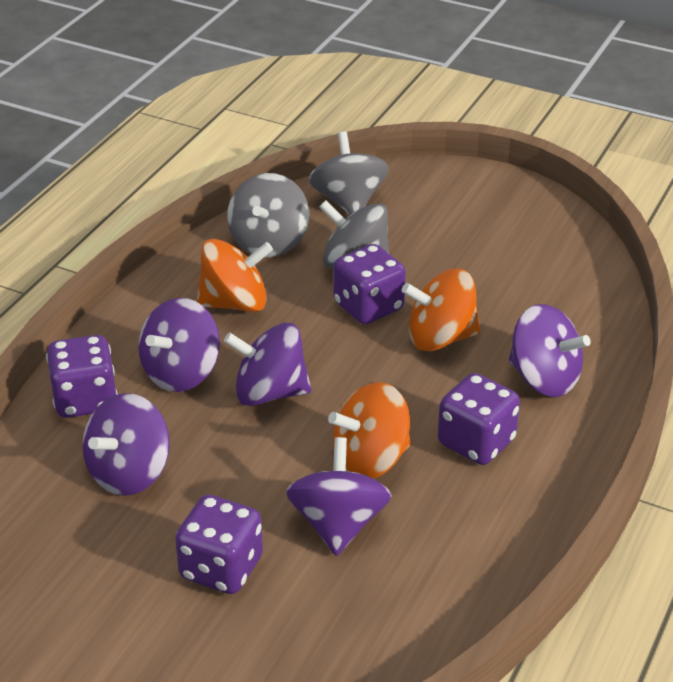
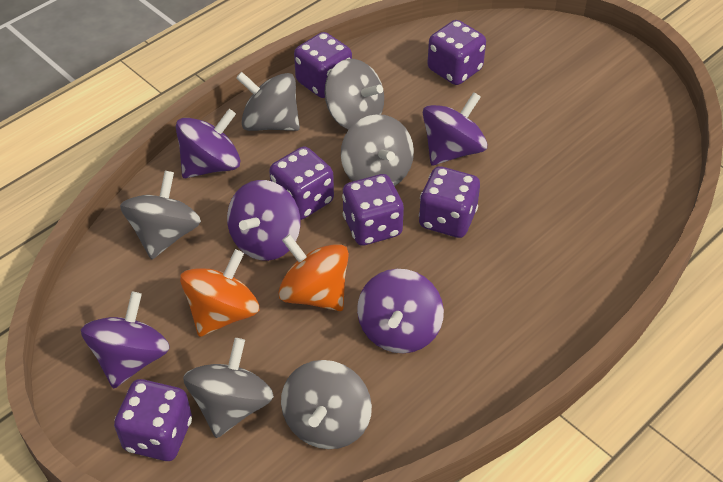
grey spinning top: [227,173,309,257] [309,132,389,215] [319,200,389,269] = 3 -> [120,171,201,259] [183,338,274,438] [236,72,300,131] [281,360,372,449] [324,59,384,130] [341,114,414,186] = 6
orange spinning top: [197,239,273,312] [328,382,411,479] [402,269,481,351] = 3 -> [180,249,259,337] [278,234,349,311] = 2
purple dice: [46,335,118,418] [175,495,263,594] [333,244,406,324] [438,373,520,465] = 4 -> [114,379,192,461] [269,146,334,220] [294,32,352,98] [342,174,404,246] [419,166,480,238] [427,20,486,85] = 6

